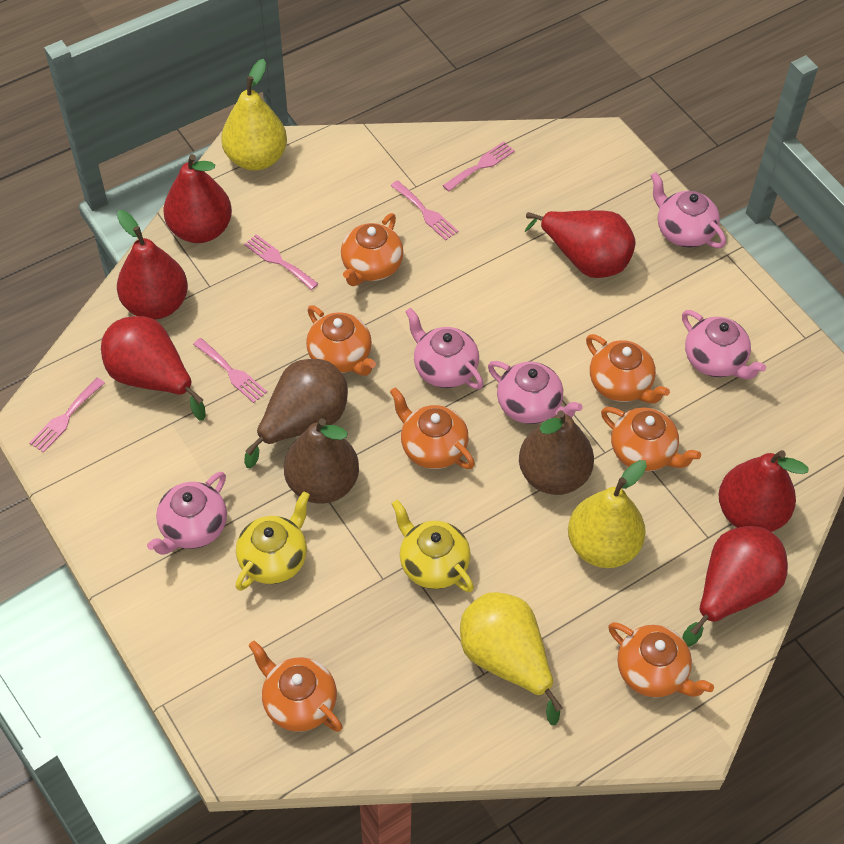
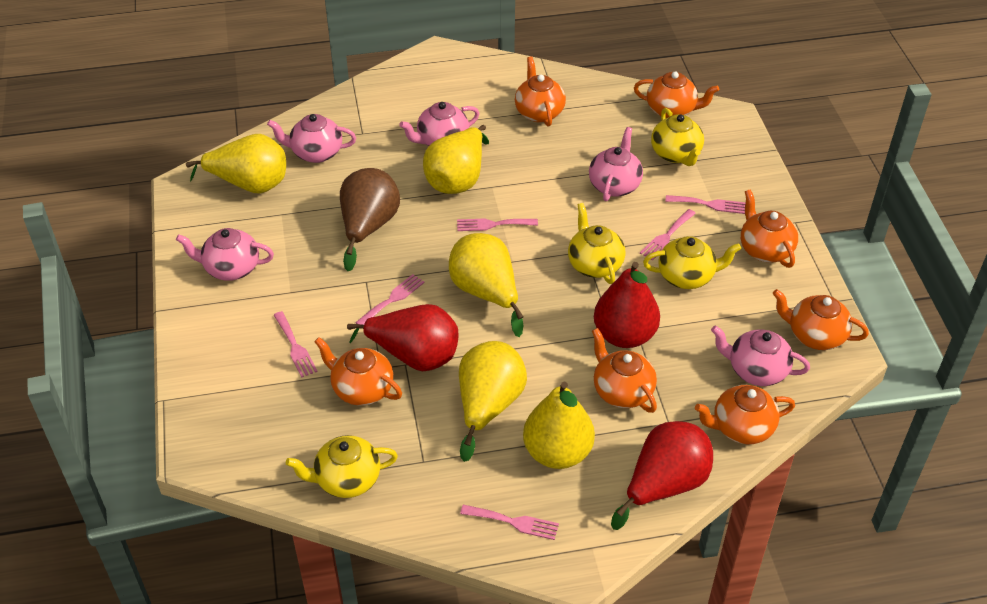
brown pear: [244,359,348,468] [284,418,359,504] [519,410,594,495] = 3 -> [340,168,400,271] = 1
pink fork: [29,378,105,453] [193,338,267,403] [244,234,319,290] [391,180,458,240] [443,141,515,191] = 5 -> [274,311,318,377] [355,274,425,325] [457,219,538,231] [460,505,559,540] [640,209,696,261] [665,195,745,214] = 6
red pear: [101,316,206,421] [117,210,188,320] [163,154,232,243] [525,211,636,278] [682,526,788,647] [718,450,808,532] = 6 -> [347,304,458,371] [594,262,660,348] [611,421,713,530] = 3
yellow pear: [221,59,287,171] [460,592,563,725] [568,460,647,568] = 3 -> [186,134,286,194] [423,125,489,194] [449,233,524,337] [459,341,527,462] [523,382,595,469] = 5
yellow teapot: [235,491,310,591] [392,500,474,592] = 2 -> [286,435,398,498] [568,203,626,284] [643,236,741,289] [651,108,704,166] = 4

